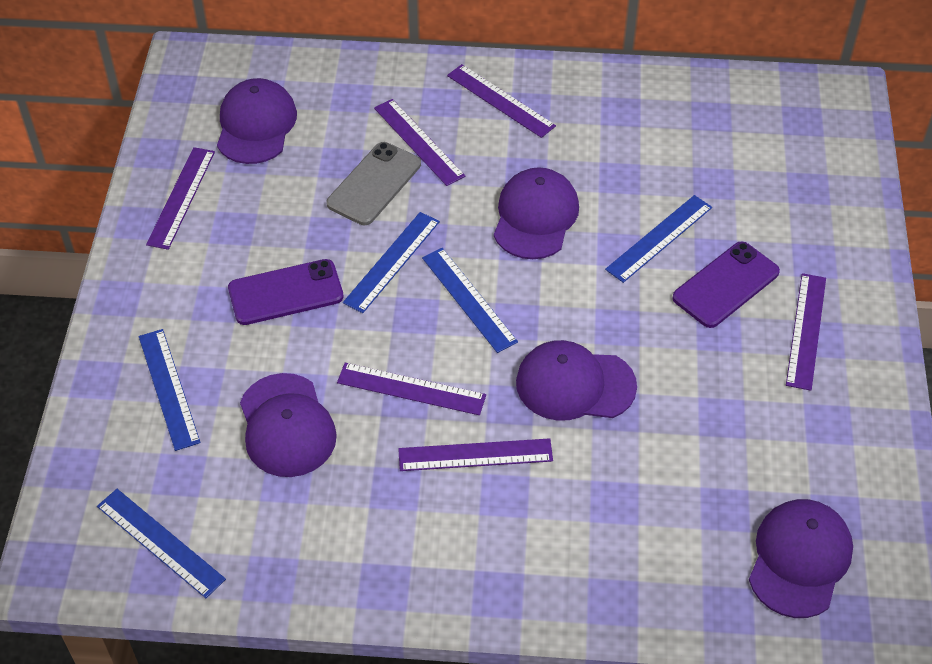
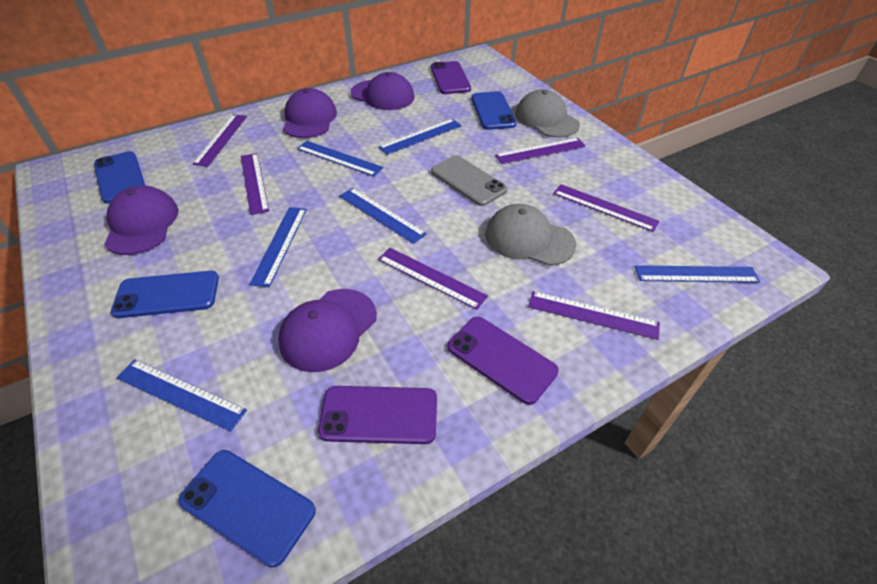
blue phone: none = 0 -> [94,151,145,204] [111,271,219,318] [178,450,316,568] [471,91,516,130] = 4
blue ruler: [97,489,226,598] [139,329,201,451] [343,212,440,313] [422,248,518,353] [605,195,712,283] = 5 -> [116,359,247,432] [249,207,307,287] [297,141,383,176] [339,188,427,244] [379,119,462,155] [635,265,760,283] = 6
grey cap: none = 0 -> [485,204,576,266] [515,89,580,138] = 2
purple cap: [217,78,297,164] [240,373,337,477] [494,167,579,259] [516,340,637,421] [749,499,853,618] = 5 -> [104,186,178,255] [278,289,377,372] [283,88,337,138] [350,72,414,110] = 4
purple phone: [228,259,344,325] [672,242,780,328] = 2 -> [318,386,437,444] [431,61,471,94] [448,317,559,405] = 3

